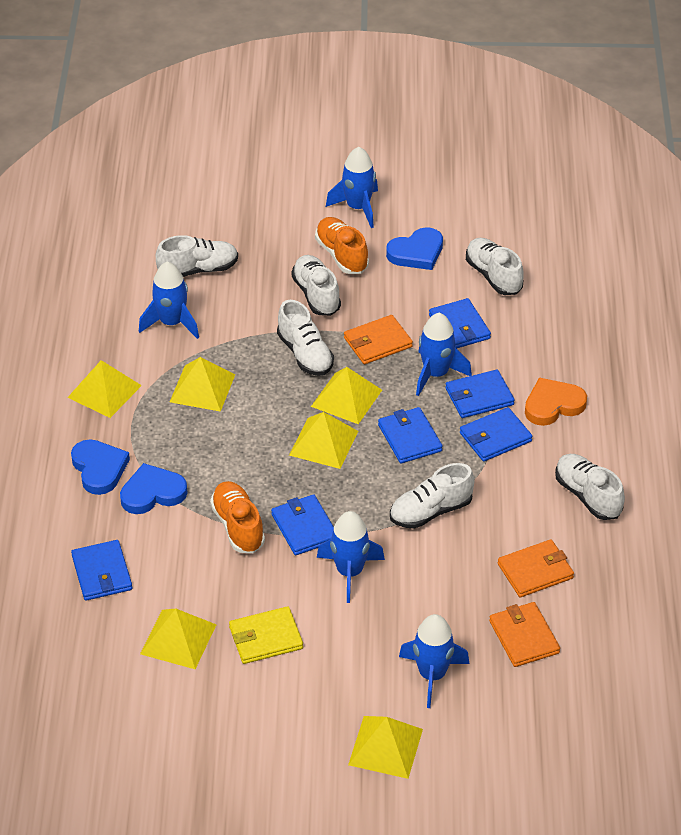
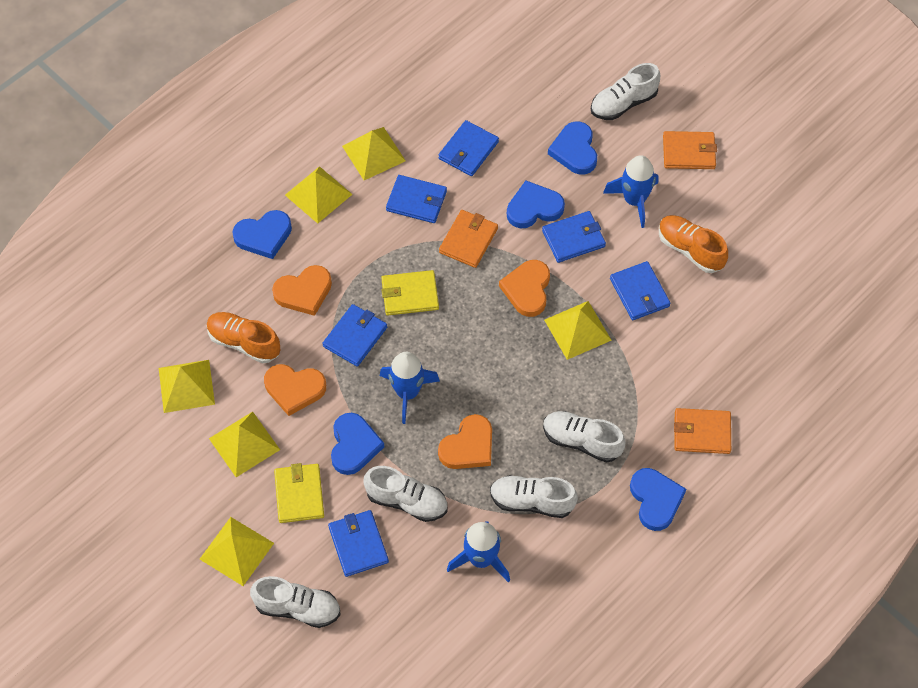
blue heart: [71,439,130,495] [120,463,188,514] [386,227,443,270] = 3 -> [232,210,292,259] [331,413,385,475] [507,181,565,228] [548,121,597,175] [630,468,686,531] = 5
blue rocket: [139,262,199,339] [317,511,385,603] [326,147,378,228] [399,614,469,708] [416,313,472,396] = 5 -> [380,352,440,424] [447,521,510,582] [603,155,658,228] = 3
orange heart: [525,377,587,426] = 1 -> [264,364,326,416] [272,265,332,316] [438,414,492,469] [499,260,550,317] = 4
white shoe: [156,235,238,277] [277,300,334,376] [291,255,341,316] [390,463,475,529] [466,238,523,295] [555,454,625,520] = 6 -> [250,576,340,628] [363,466,448,522] [490,475,578,518] [543,411,626,463] [591,63,660,120] = 5
yellow wallet: [229,606,303,664] = 1 -> [274,463,324,523] [381,270,439,315] = 2

